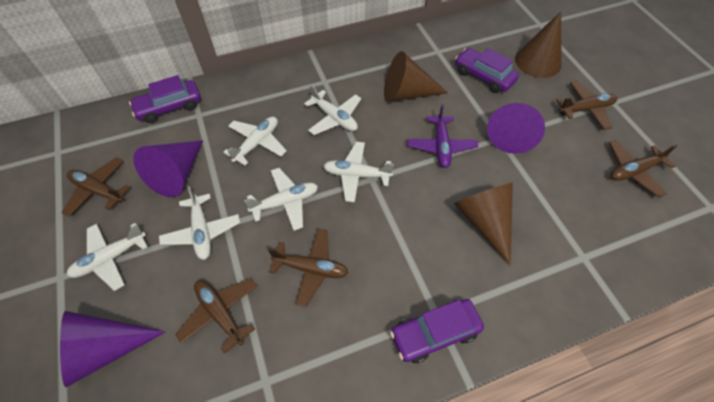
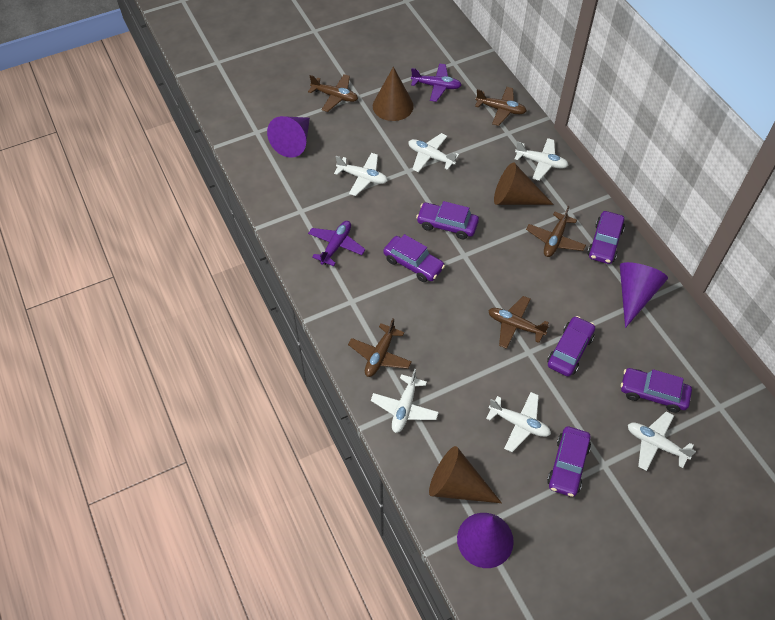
purple car: [129,75,201,123] [390,299,484,363] [455,48,519,93] = 3 -> [383,234,445,282] [416,201,479,239] [547,316,595,377] [547,426,591,497] [587,211,625,264] [621,368,692,413] = 6
purple plane: [407,105,478,168] = 1 -> [308,221,366,266] [411,63,461,102] = 2

